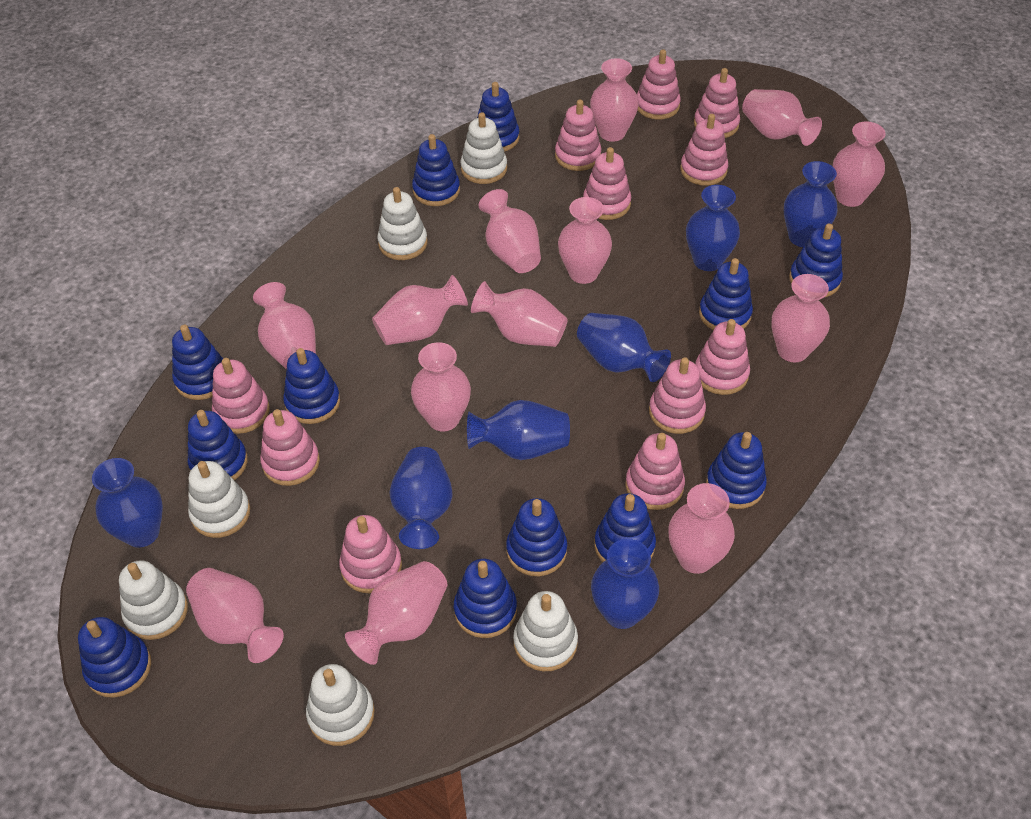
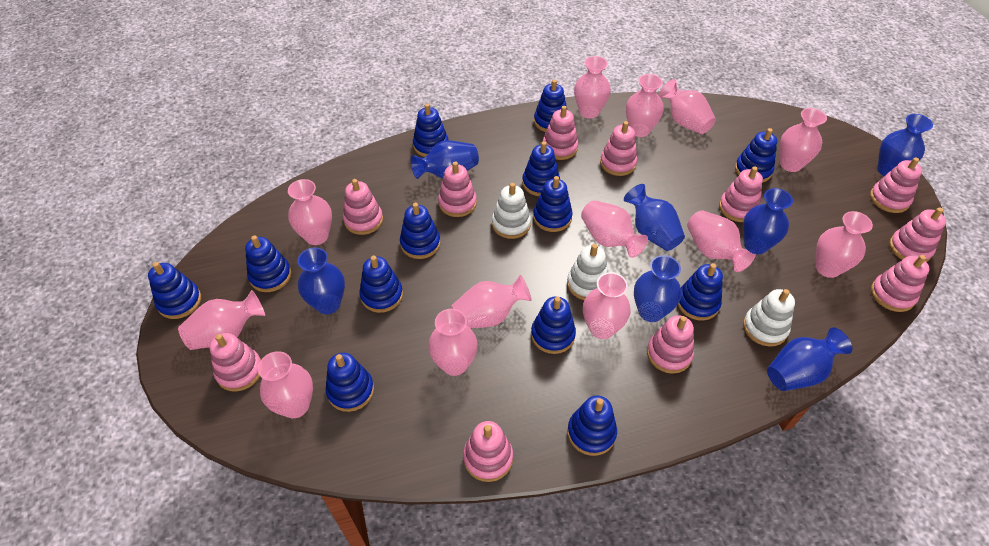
blue stacking toy: [78,617,151,698] [172,325,223,400] [188,410,248,480] [283,348,340,424] [412,134,460,206] [454,559,517,638] [477,82,520,152] [506,498,567,576] [594,493,656,562] [699,258,753,330] [706,432,767,509] [789,224,843,297] = 12 -> [148,262,201,319] [245,235,291,292] [325,353,374,412] [359,256,403,313] [400,203,441,259] [413,103,448,157] [522,141,560,196] [531,296,576,354] [533,176,573,232] [534,79,567,132] [567,395,617,456] [678,263,723,321] [735,128,777,183] = 13
white stacking toy: [119,560,188,640] [188,461,250,538] [306,664,375,746] [377,187,427,260] [460,112,507,184] [513,591,578,671] = 6 -> [492,183,531,239] [567,244,608,300] [743,289,795,347] = 3

